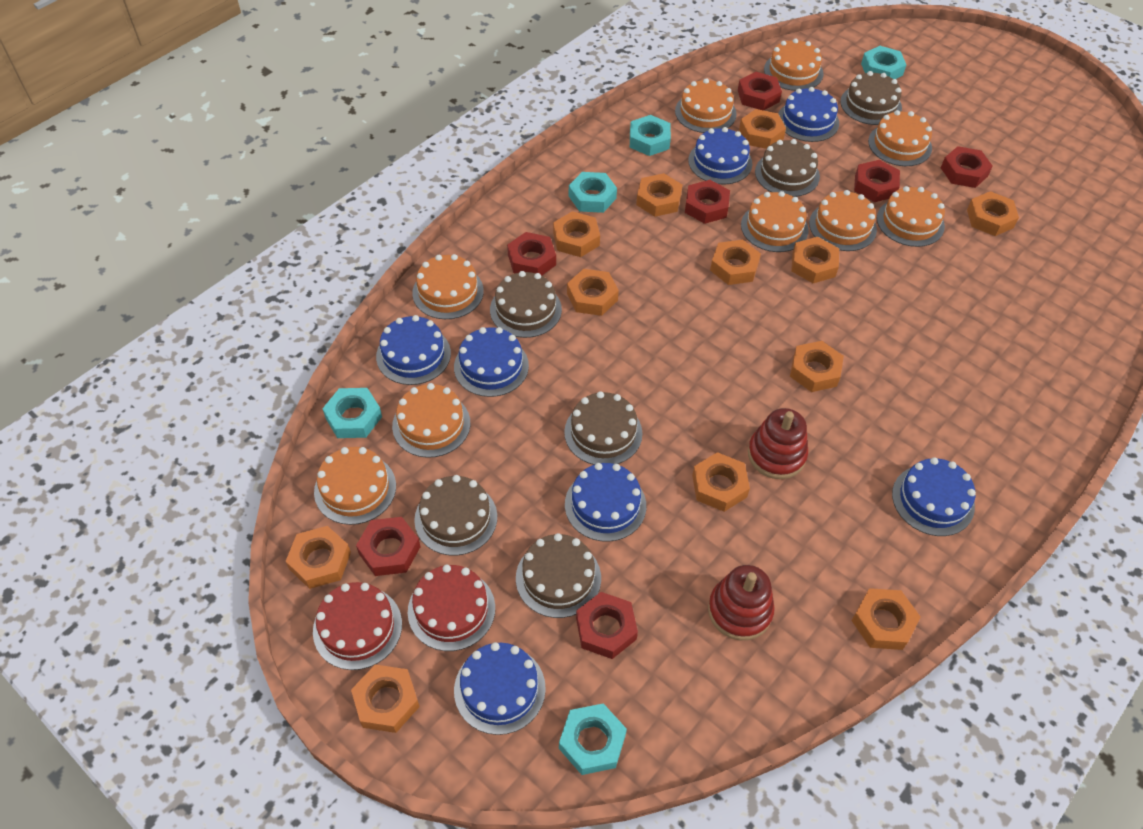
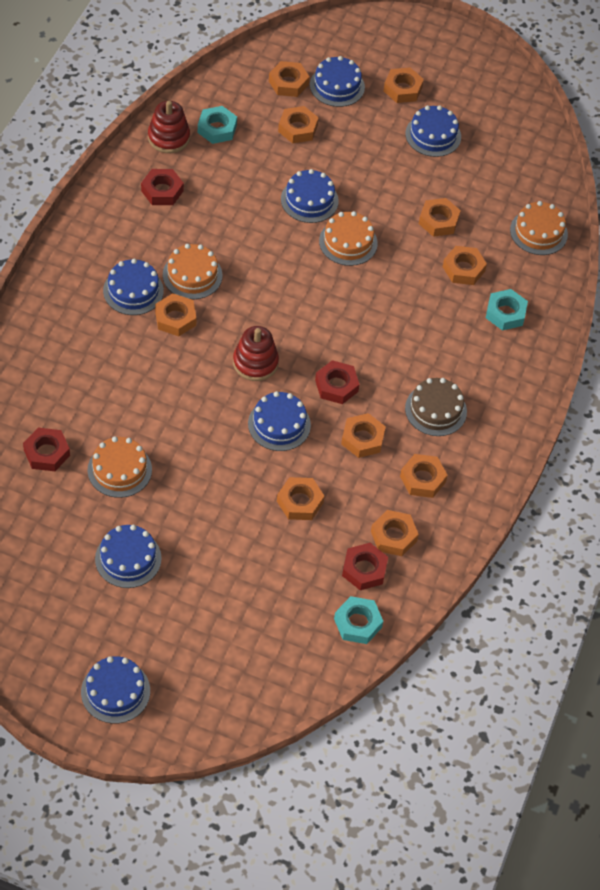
brown cake: [414,475,497,555] [490,271,562,338] [516,533,601,618] [564,391,643,465] [755,139,820,197] [840,71,902,125] = 6 -> [405,378,467,436] = 1
orange cake: [314,447,396,525] [392,383,470,458] [412,254,484,319] [675,78,737,133] [741,191,808,252] [764,38,824,91] [809,190,877,251] [868,110,932,166] [877,186,945,247] = 9 -> [88,436,152,498] [163,244,222,299] [319,211,378,266] [510,201,568,255] = 4
orange nut: [286,526,351,589] [351,664,420,733] [553,211,600,257] [567,269,619,316] [636,173,683,217] [692,452,750,512] [710,240,761,285] [739,109,786,149] [790,341,844,392] [791,237,839,283] [851,588,921,650] [967,191,1019,236] = 12 -> [155,293,196,336] [269,61,309,97] [277,477,324,520] [278,106,319,143] [341,413,386,458] [371,510,419,556] [383,67,424,103] [400,454,448,498] [419,198,461,237] [443,246,487,285] = 10
red cake: [313,582,402,670] [408,565,495,651] = 2 -> none = 0
red nut: [356,517,420,576] [507,232,556,276] [576,592,638,659] [685,180,730,224] [738,72,782,111] [854,160,900,202] [941,146,993,188] = 7 -> [23,428,70,471] [141,169,184,205] [315,360,360,404] [342,543,388,590] = 4
turquoise nut: [322,388,382,438] [559,703,627,775] [569,172,617,213] [630,115,671,156] [861,46,906,79] = 5 -> [198,106,237,144] [334,596,383,644] [486,289,528,331] = 3

